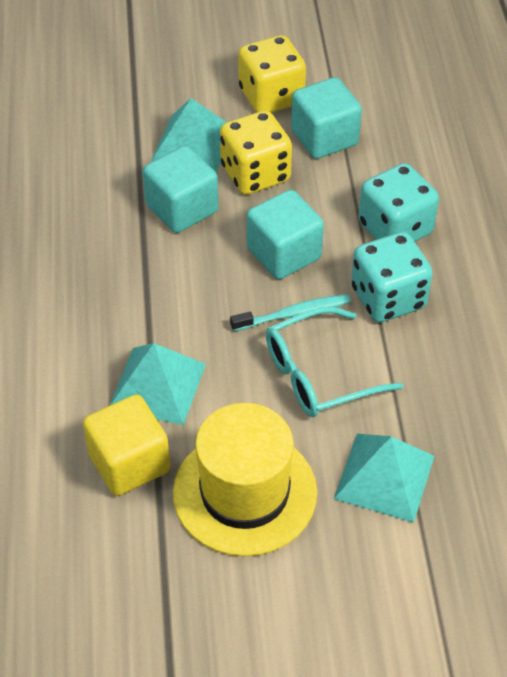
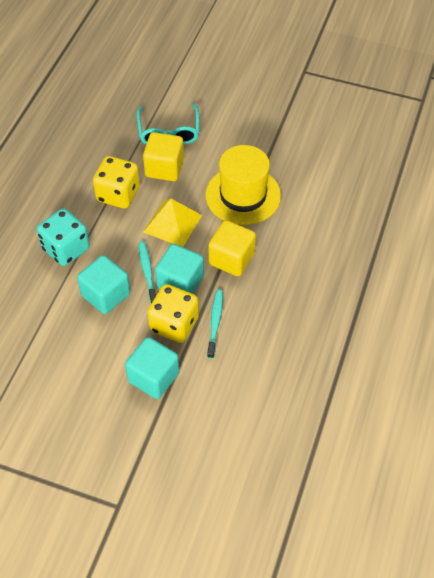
turquoise dice: [351,232,433,323] [359,163,439,242] = 2 -> [37,209,90,266] = 1
turquoise pyramid: [109,343,206,425] [152,98,227,172] [334,434,434,523] = 3 -> none = 0
turquoise toothbrush: [230,294,351,331] = 1 -> [139,241,156,304] [207,289,223,359] = 2
yellow cube: [83,394,170,496] = 1 -> [143,132,184,181] [208,220,256,276] = 2
yellow pyramid: none = 0 -> [144,199,202,247] = 1

